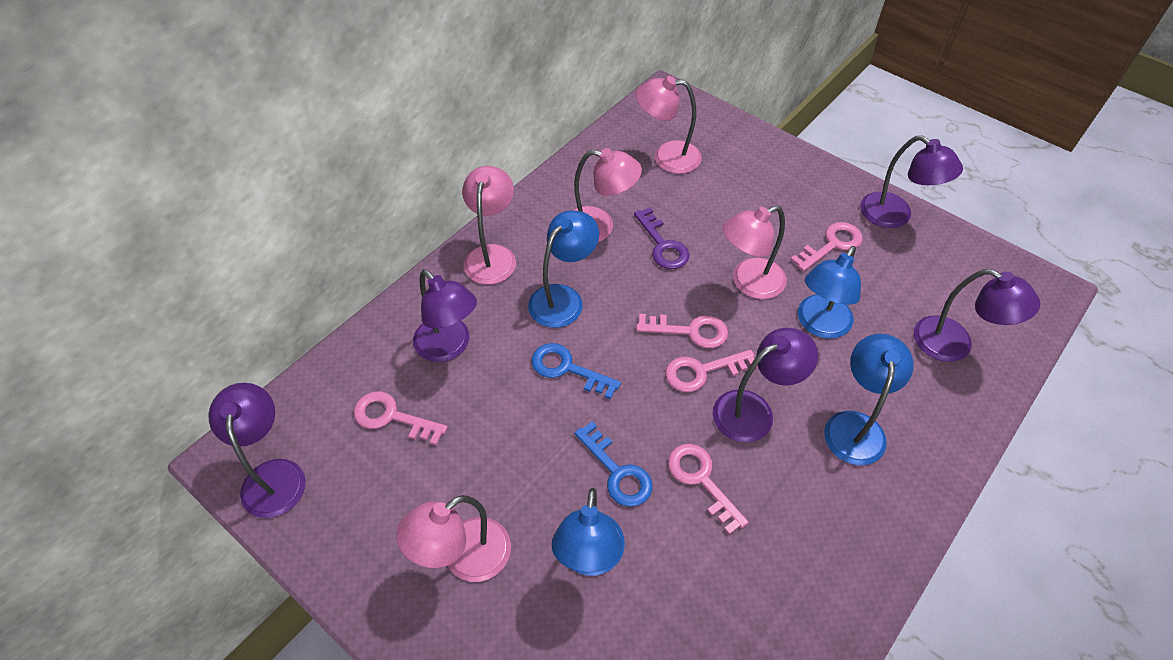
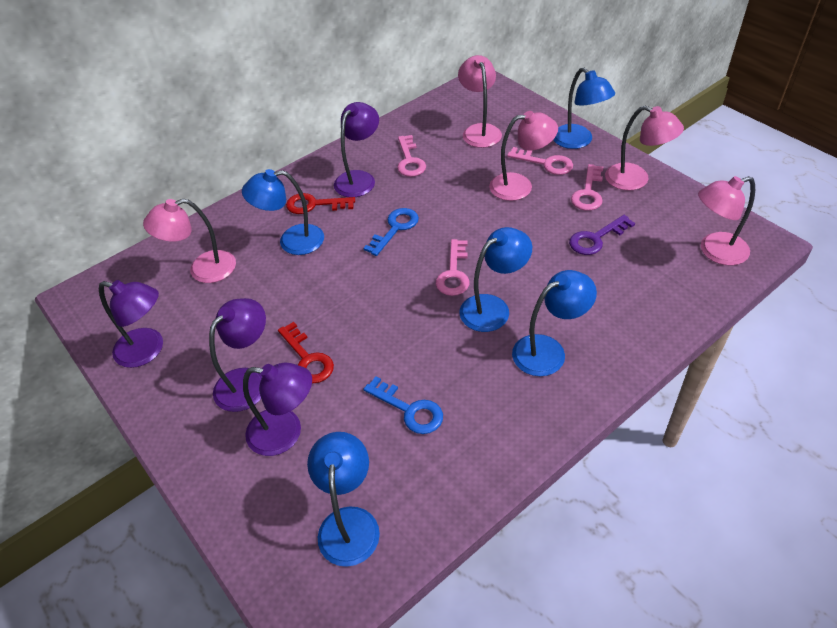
blue lamp: [528,210,599,328] [552,488,625,576] [798,246,861,339] [824,334,914,465] = 4 -> [242,169,324,255] [307,432,380,567] [460,227,532,332] [512,270,597,376] [553,67,615,149] = 5
pink key: [354,391,447,445] [636,314,728,348] [665,350,758,392] [668,444,748,535] [790,222,862,271] = 5 -> [397,135,426,177] [436,239,469,296] [507,147,573,175] [571,164,603,211] = 4
purple lamp: [209,383,306,518] [413,269,477,362] [713,328,818,442] [860,135,963,228] [914,269,1040,362] = 5 -> [99,280,163,368] [209,298,266,412] [243,362,312,456] [334,102,379,197] = 4
red key: none = 0 -> [278,322,334,383] [286,193,355,214] = 2

